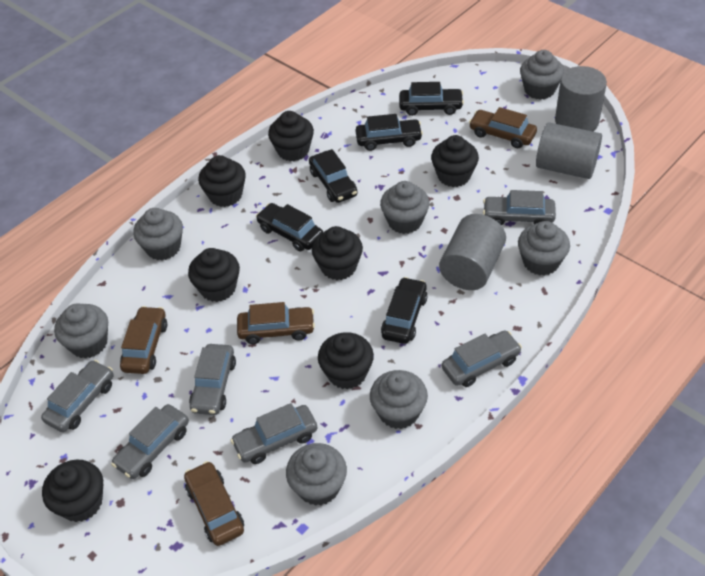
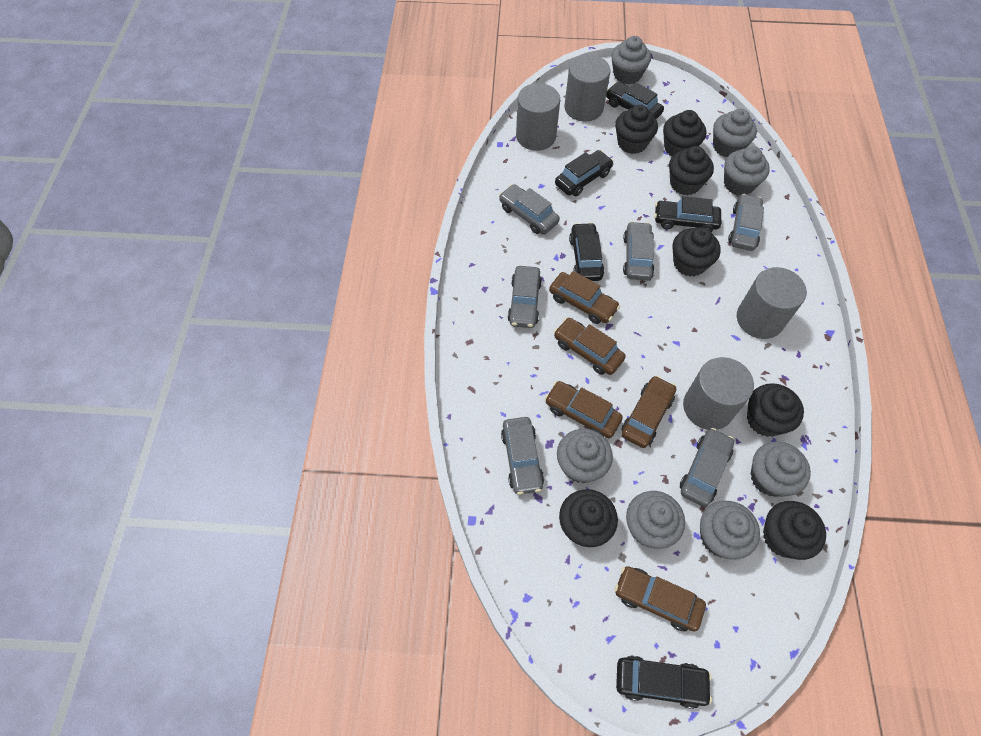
brown car: [120,306,167,374] [184,461,244,546] [237,302,315,344] [469,107,537,148] = 4 -> [545,381,623,438] [549,271,620,324] [554,318,626,375] [615,566,706,632] [621,375,676,448] = 5
grey cylinder: [439,214,506,290] [536,122,602,179] [555,66,607,131] = 3 -> [516,83,560,151] [564,55,610,122] [683,357,754,430] [737,267,807,339] = 4

